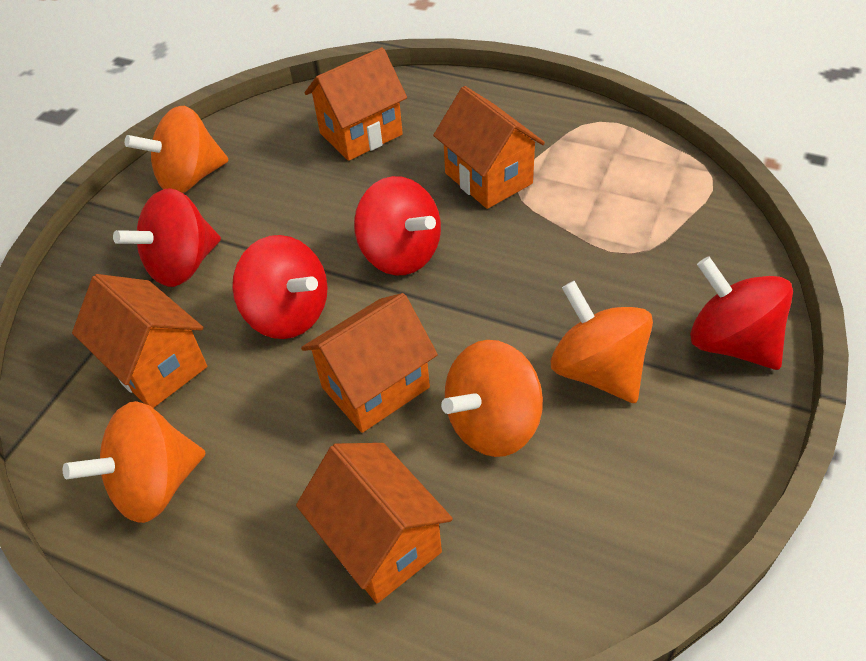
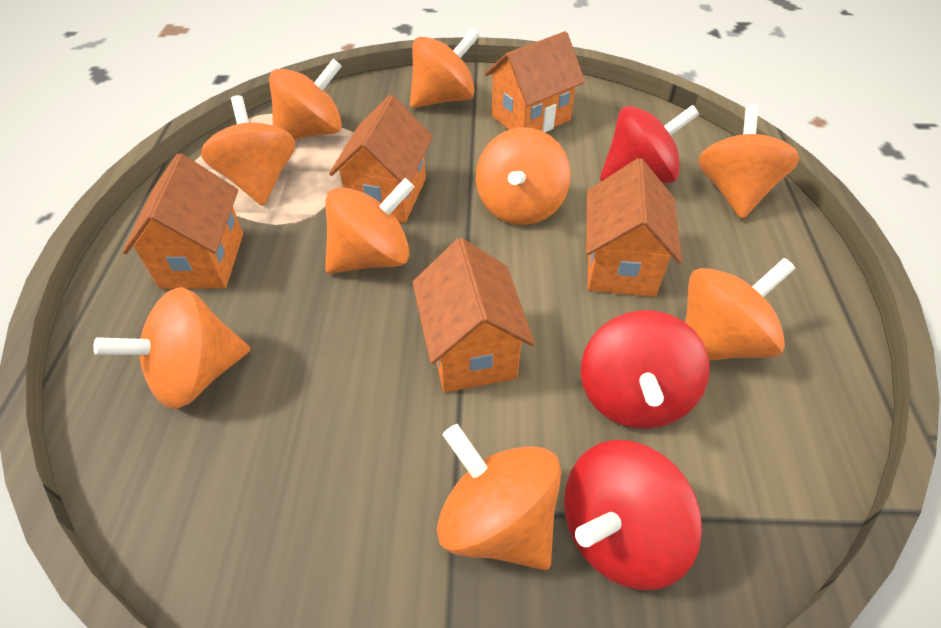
orange spinning top: [63,401,205,523] [125,106,228,193] [441,340,543,457] [551,281,653,403] = 4 -> [93,287,250,409] [201,95,295,206] [269,58,342,140] [325,178,415,274] [410,28,480,108] [437,424,562,570] [476,127,571,225] [685,258,796,361] [698,105,800,219] = 9
red spinning top: [113,188,221,287] [232,235,328,339] [354,176,441,275] [690,256,793,370] = 4 -> [564,440,702,591] [581,310,710,429] [600,105,699,183] = 3

